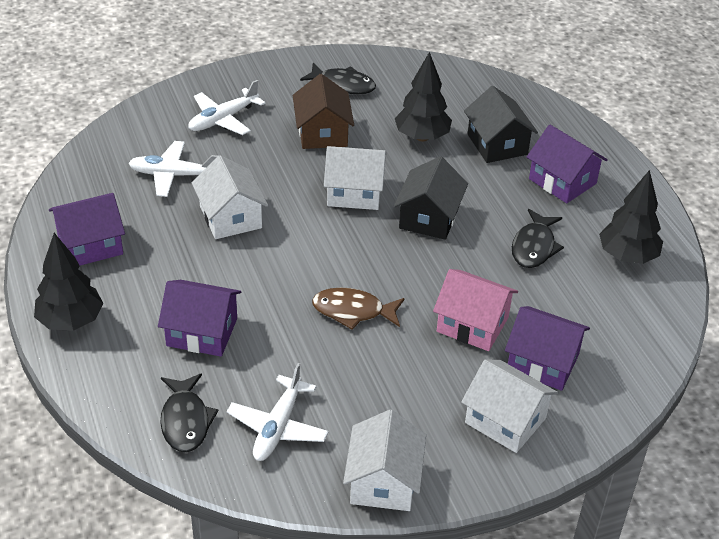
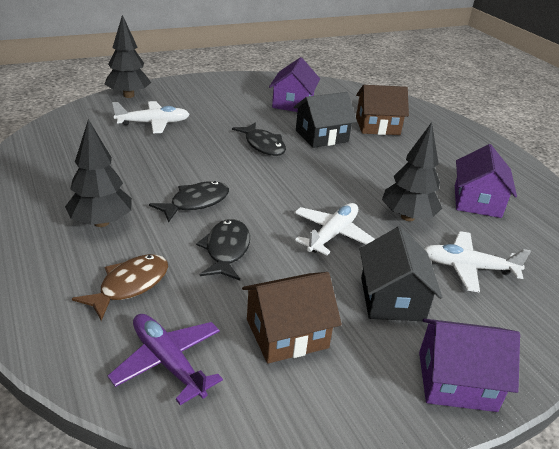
brown house: [293,74,354,149] = 1 -> [242,272,342,364] [356,85,409,135] = 2
pink house: [433,269,518,351] = 1 -> none = 0
purple house: [49,193,125,266] [158,280,241,357] [505,306,590,391] [527,125,608,203] = 4 -> [269,57,320,112] [419,319,520,412] [455,144,517,218] = 3
purple plane: none = 0 -> [108,314,223,405] = 1
white house: [192,155,268,239] [324,146,386,210] [343,410,426,511] [461,359,558,453] = 4 -> none = 0

